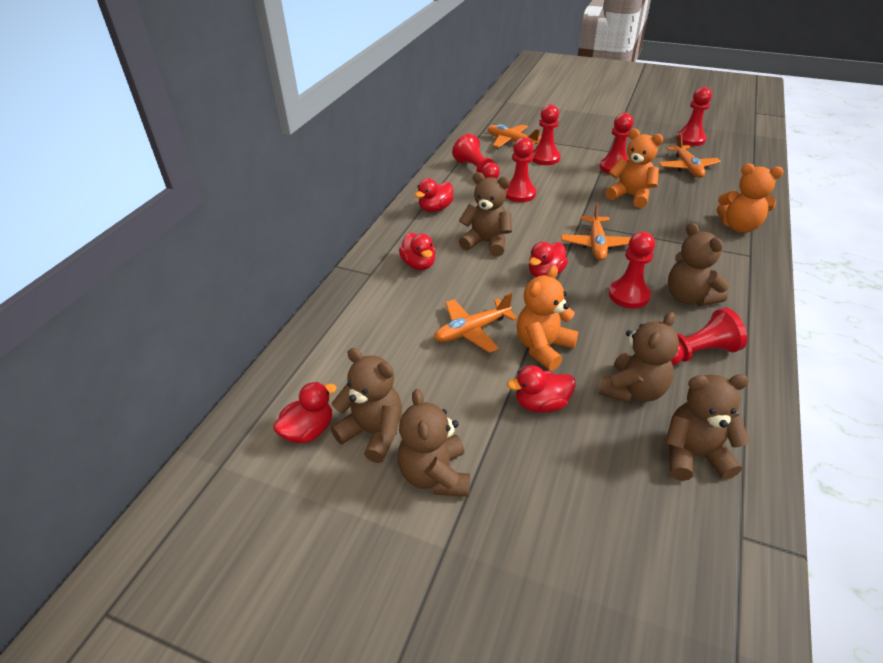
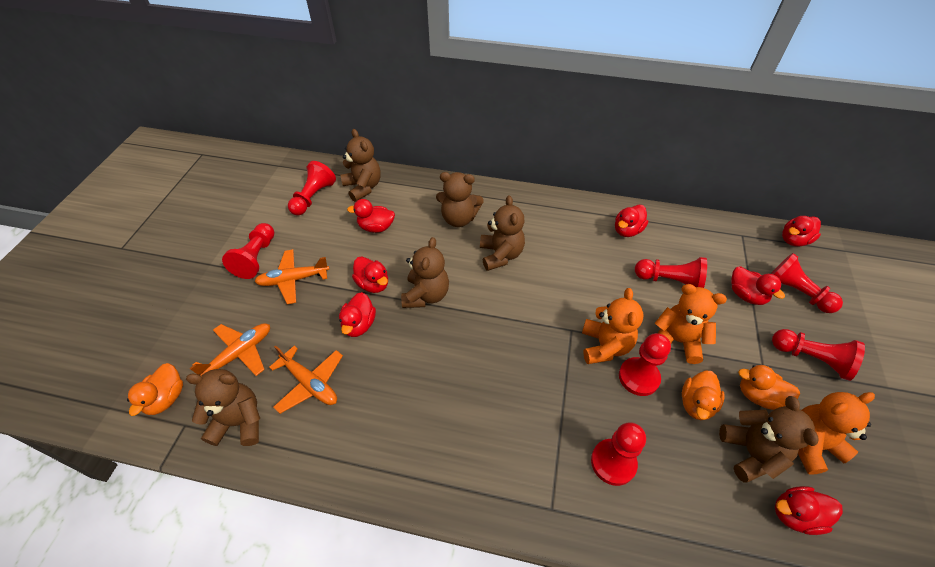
orange duck: none = 0 -> [127,363,183,416] [682,371,725,420] [738,365,800,410] = 3
orange plane: [434,293,517,353] [488,124,541,148] [561,202,631,261] [659,133,721,178] = 4 -> [190,323,270,376] [254,249,329,304] [269,345,343,414] = 3
red duck: [273,382,337,443] [399,232,436,270] [415,178,453,212] [507,365,576,413] [529,242,568,277] = 5 -> [339,292,376,337] [347,199,395,233] [352,256,388,293] [615,205,648,237] [731,266,785,305] [775,486,843,535] [782,216,821,247] = 7

